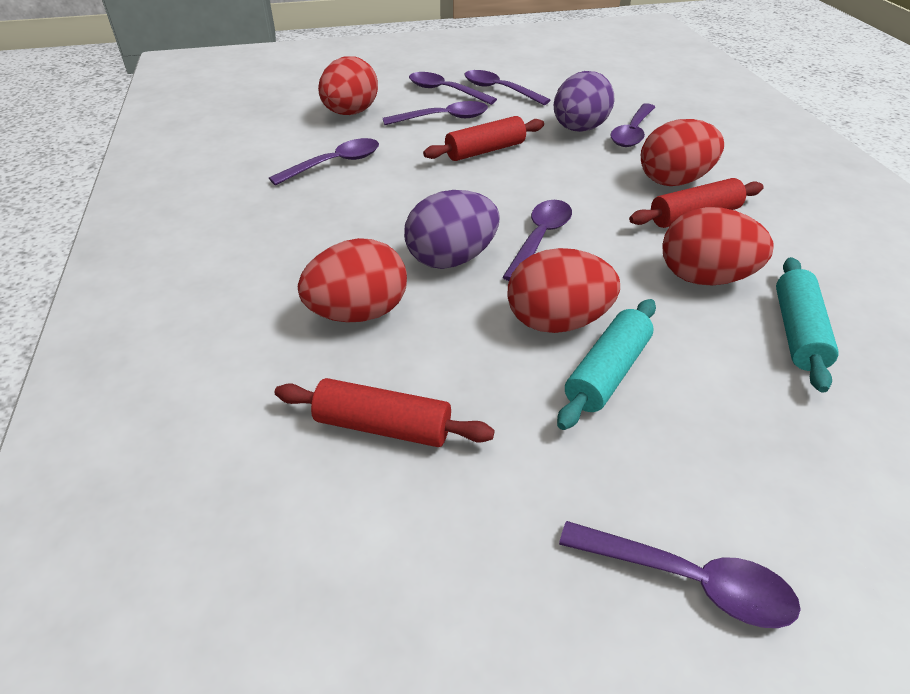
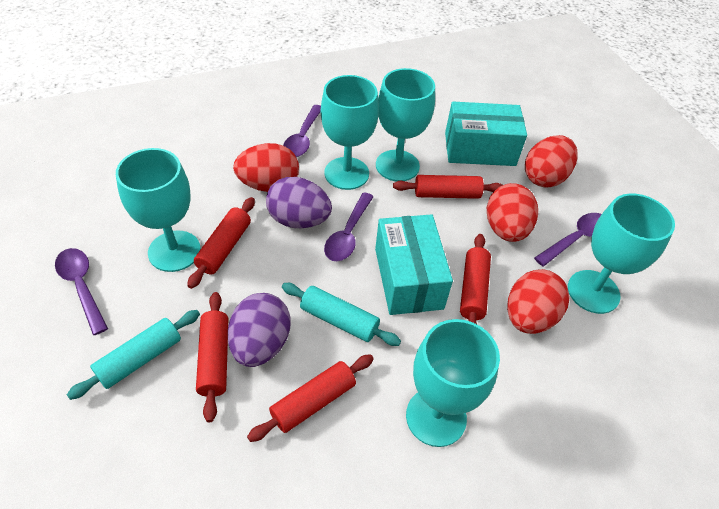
purple spoon: [269,138,379,186] [383,101,488,125] [409,72,497,105] [464,70,550,105] [503,200,572,281] [559,521,801,628] [610,103,655,147] = 7 -> [55,248,108,335] [283,105,321,157] [324,192,374,261] [534,213,602,266] = 4
red egg: [298,238,407,322] [318,56,378,115] [507,248,620,333] [641,119,724,186] [662,207,774,285] = 5 -> [233,143,299,192] [487,183,538,242] [507,269,570,334] [525,135,578,188] = 4
red rolling pin: [275,378,495,447] [423,116,544,161] [629,178,764,228] = 3 -> [187,197,255,289] [196,292,228,422] [247,354,374,442] [393,175,502,199] [460,234,491,324] = 5
turquoise box: none = 0 -> [375,214,453,315] [445,102,527,166] = 2
turquoise goblet: none = 0 -> [116,148,201,272] [321,75,379,190] [376,68,435,181] [406,319,500,447] [568,193,675,314] = 5

